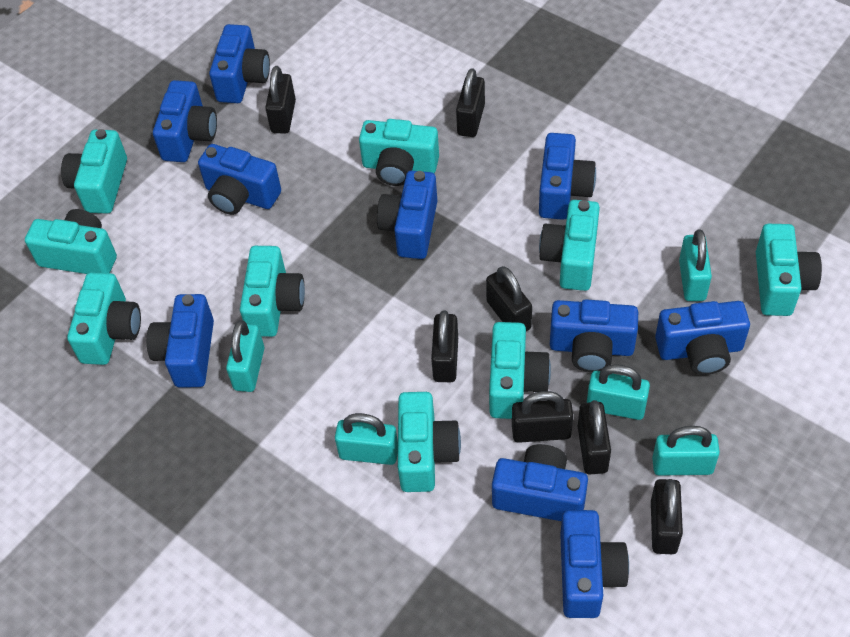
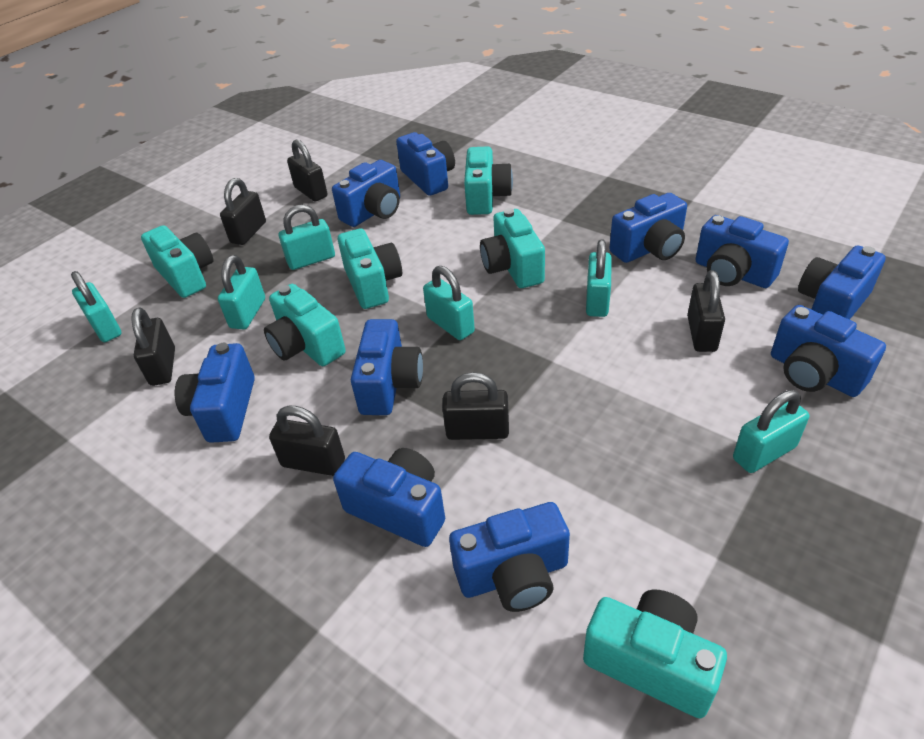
black padlock: [265,66,296,134] [431,310,458,382] [456,68,485,137] [486,266,532,331] [512,391,573,443] [578,400,611,474] [651,479,683,554] = 7 -> [131,308,175,386] [220,178,266,245] [269,406,345,476] [287,139,328,201] [442,372,509,440] [687,270,725,352] = 6
turquoise camera: [25,209,117,274] [61,129,127,214] [67,272,141,365] [240,246,305,337] [359,119,439,186] [398,392,461,492] [489,322,551,419] [539,200,600,291] [756,224,822,316] = 9 -> [141,225,214,298] [264,284,346,366] [338,229,402,309] [464,146,513,215] [480,208,545,288] [583,589,727,718] = 6
turquoise padlock: [226,320,264,392] [335,413,398,465] [587,364,650,420] [652,426,720,476] [679,229,712,301] = 5 -> [71,271,122,342] [218,255,265,329] [279,205,335,270] [423,266,475,340] [586,239,612,317] [733,390,809,473] = 6

